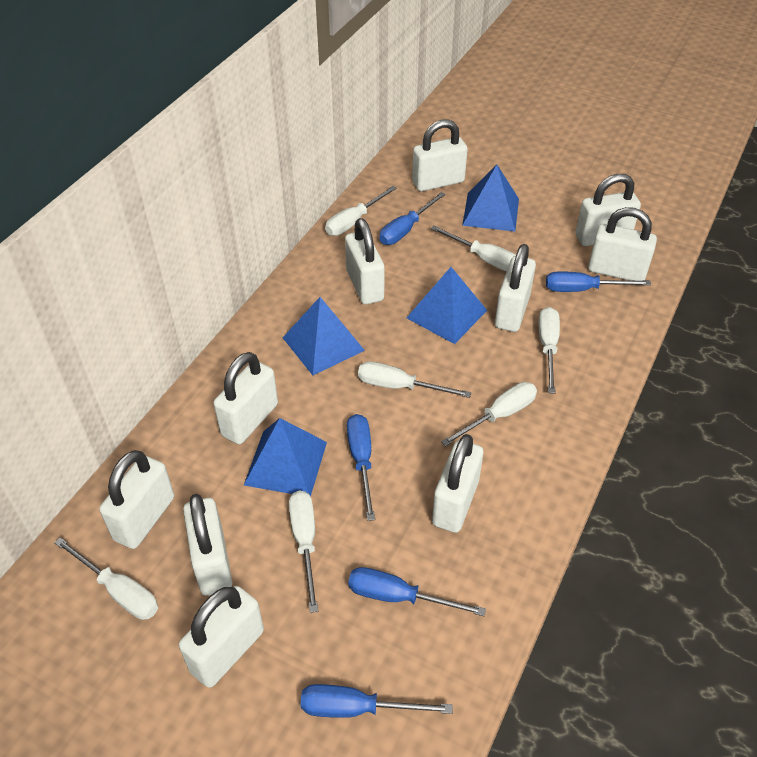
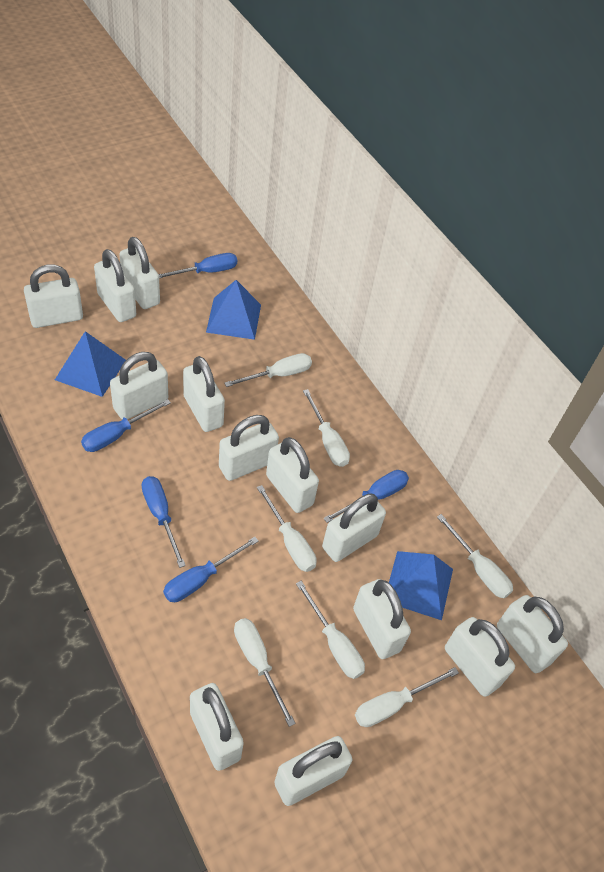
blue pyramid: [244,418,327,497] [283,297,365,375] [407,267,487,344] [462,165,519,231] = 4 -> [55,331,126,397] [206,280,261,340] [389,551,453,620] = 3
white padlock: [99,450,174,549] [179,586,264,688] [183,494,233,596] [213,352,278,444] [345,218,385,305] [412,119,468,192] [432,434,483,533] [495,244,536,332] [575,174,641,246] [588,207,657,281] = 10 -> [24,264,83,328] [94,249,136,322] [110,352,168,419] [119,237,160,309] [183,356,225,432] [190,683,244,771] [219,415,279,481] [266,437,319,513] [274,736,353,806] [322,493,386,562] [353,579,411,659] [445,617,515,697] [497,595,568,673] = 13

